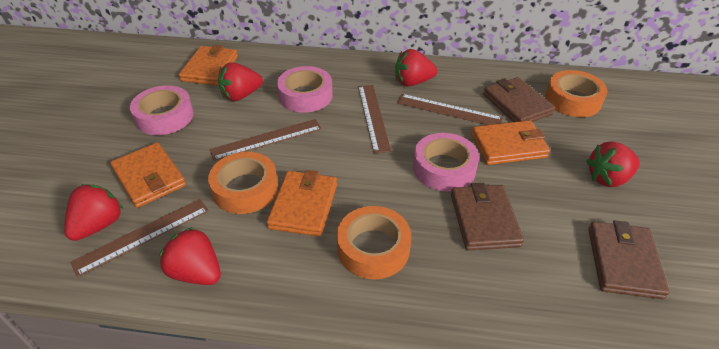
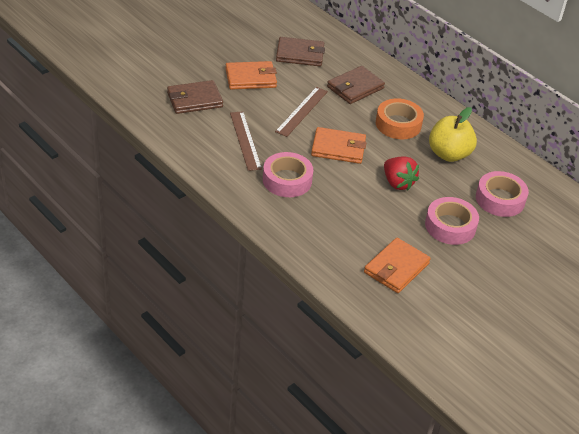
brown ruler: [70,199,209,277] [209,119,322,161] [358,85,391,153] [397,94,503,125] = 4 -> [230,111,262,171] [275,87,328,137] = 2
orange tape: [208,152,278,214] [337,206,411,279] [545,70,607,117] = 3 -> [376,98,424,139] = 1
orange wallet: [110,142,186,208] [179,45,238,86] [267,170,337,237] [471,120,550,165] = 4 -> [225,61,277,90] [311,127,366,164] [364,238,431,293] = 3
red strawberry: [64,184,123,241] [159,227,221,285] [218,63,263,101] [395,49,437,87] [586,141,640,187] = 5 -> [384,156,419,190] = 1
yellow apple: none = 0 -> [429,107,477,162] = 1

